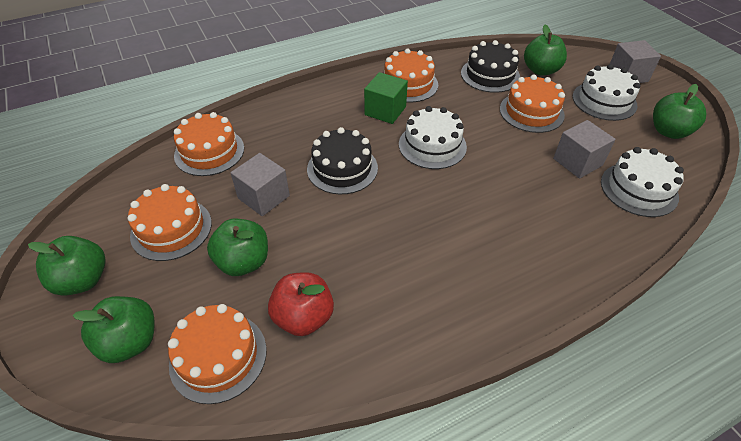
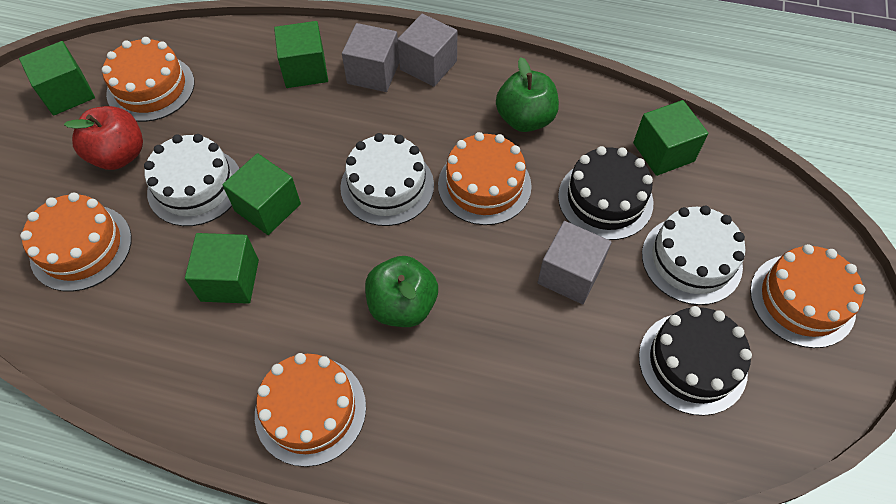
green apple: [28,236,106,296] [73,296,155,363] [207,219,268,276] [524,25,567,76] [653,84,706,139] = 5 -> [365,256,438,327] [496,57,559,132] = 2
green cube: [364,72,408,124] = 1 -> [19,41,95,116] [185,233,259,304] [222,153,301,235] [274,21,328,88] [633,100,709,176] = 5

